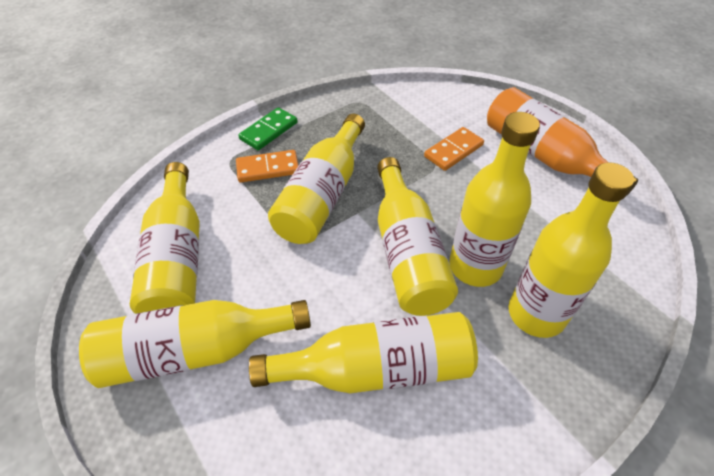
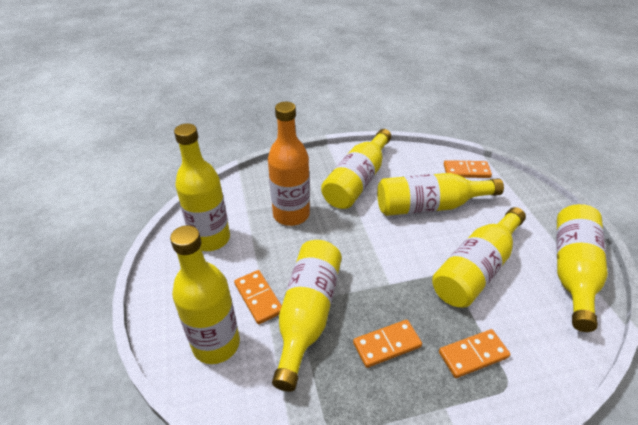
green domino: [238,107,298,150] = 1 -> none = 0
orange domino: [236,150,299,183] [424,127,484,171] = 2 -> [234,270,282,324] [353,320,422,368] [439,329,510,378] [444,160,492,178] = 4

